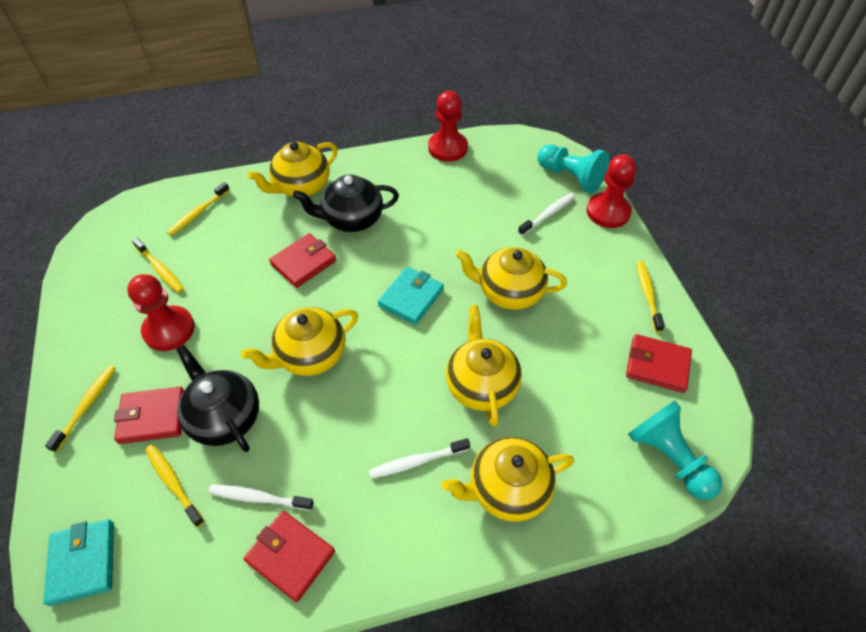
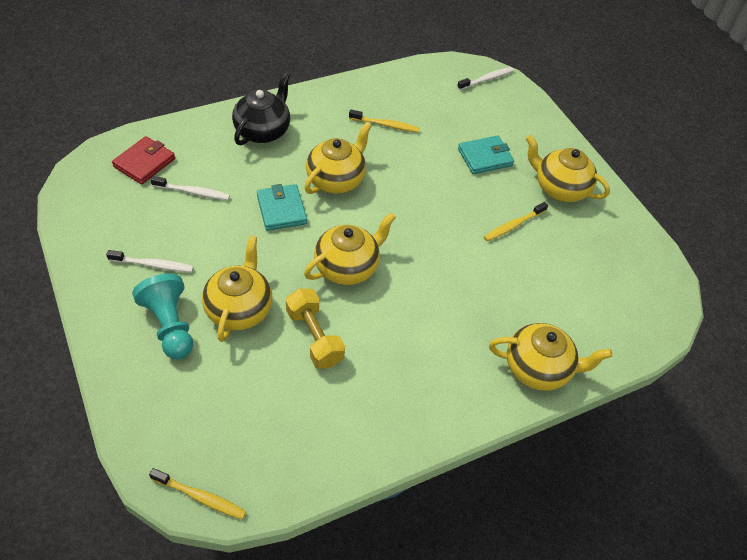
black teapot: [176,345,259,452] [293,175,399,232] = 2 -> [232,72,290,146] = 1
red pawn: [127,274,195,351] [428,91,468,162] [587,155,636,228] = 3 -> none = 0
red wallet: [114,387,184,444] [244,511,335,602] [269,233,336,288] [626,334,692,393] = 4 -> [112,136,175,184] = 1
turquoise pawn: [538,144,609,194] [628,401,722,500] = 2 -> [132,273,193,359] = 1
yellow dumbbell: none = 0 -> [286,289,345,369] = 1
yellow toothbrush: [45,365,116,452] [132,238,184,293] [145,445,204,527] [166,182,230,236] [636,261,665,332] = 5 -> [149,468,246,519] [349,109,420,133] [484,202,548,241] = 3

